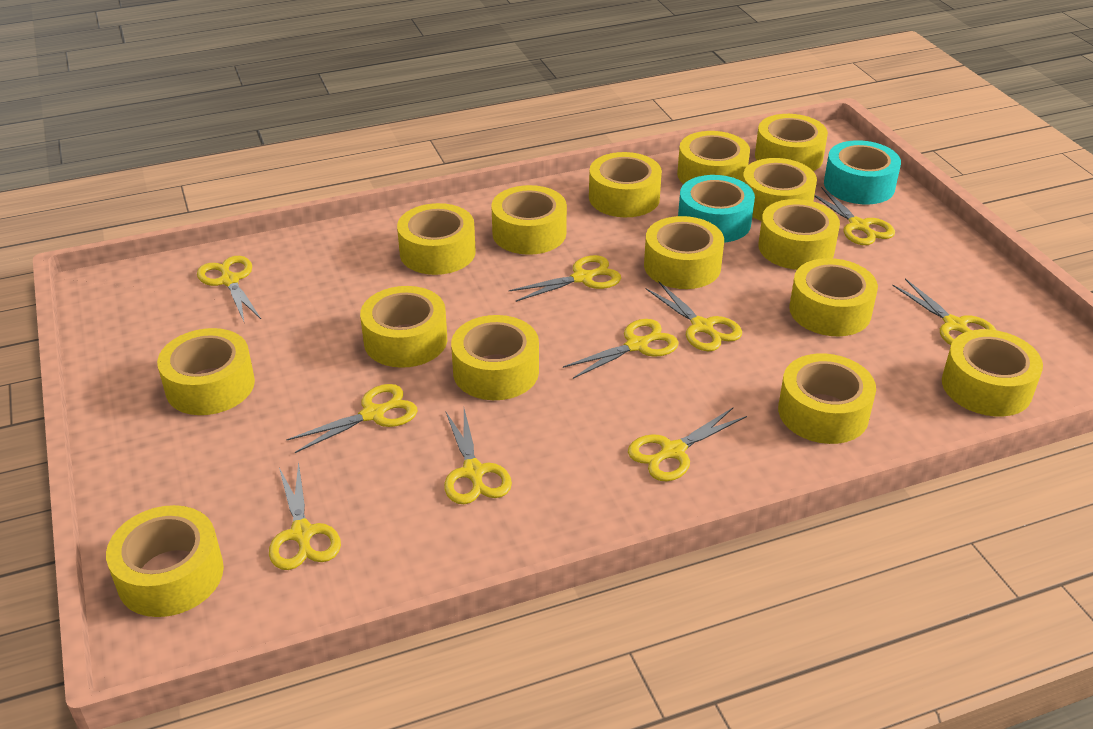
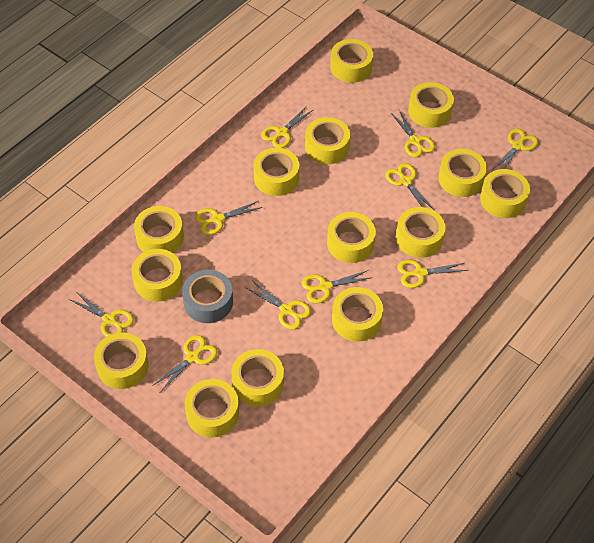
grey tape: none = 0 -> [182,270,233,323] = 1
turquoise tape: [678,175,755,243] [824,140,901,204] = 2 -> none = 0
yellow tape: [106,505,224,617] [157,328,255,415] [360,286,447,368] [397,203,476,275] [451,315,539,400] [491,185,567,255] [589,152,662,217] [644,216,724,289] [677,131,750,184] [742,158,817,221] [755,114,828,171] [758,199,840,270] [778,353,876,444] [789,258,878,336] [942,329,1043,416] = 15 -> [94,333,149,389] [132,249,183,302] [134,206,184,253] [185,379,239,438] [231,349,284,406] [253,148,299,196] [305,117,350,164] [327,212,376,263] [330,39,373,83] [332,287,383,341] [396,207,445,258] [408,82,454,128] [438,149,487,197] [480,169,530,218] = 14

